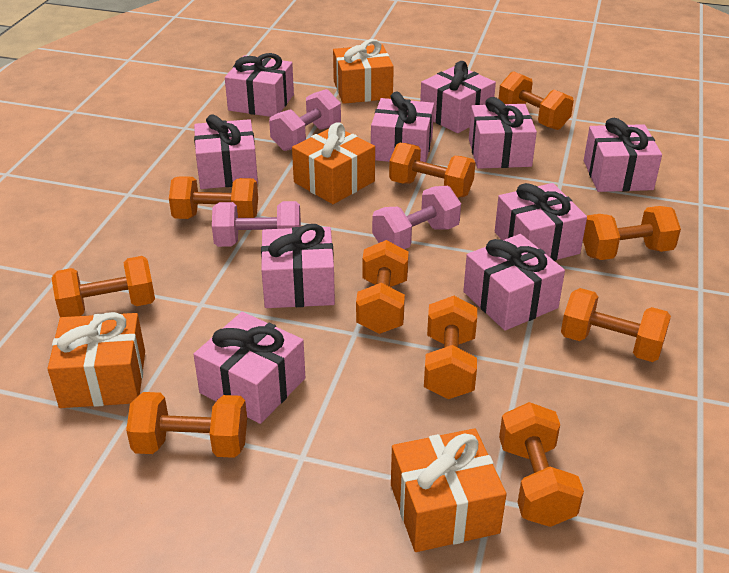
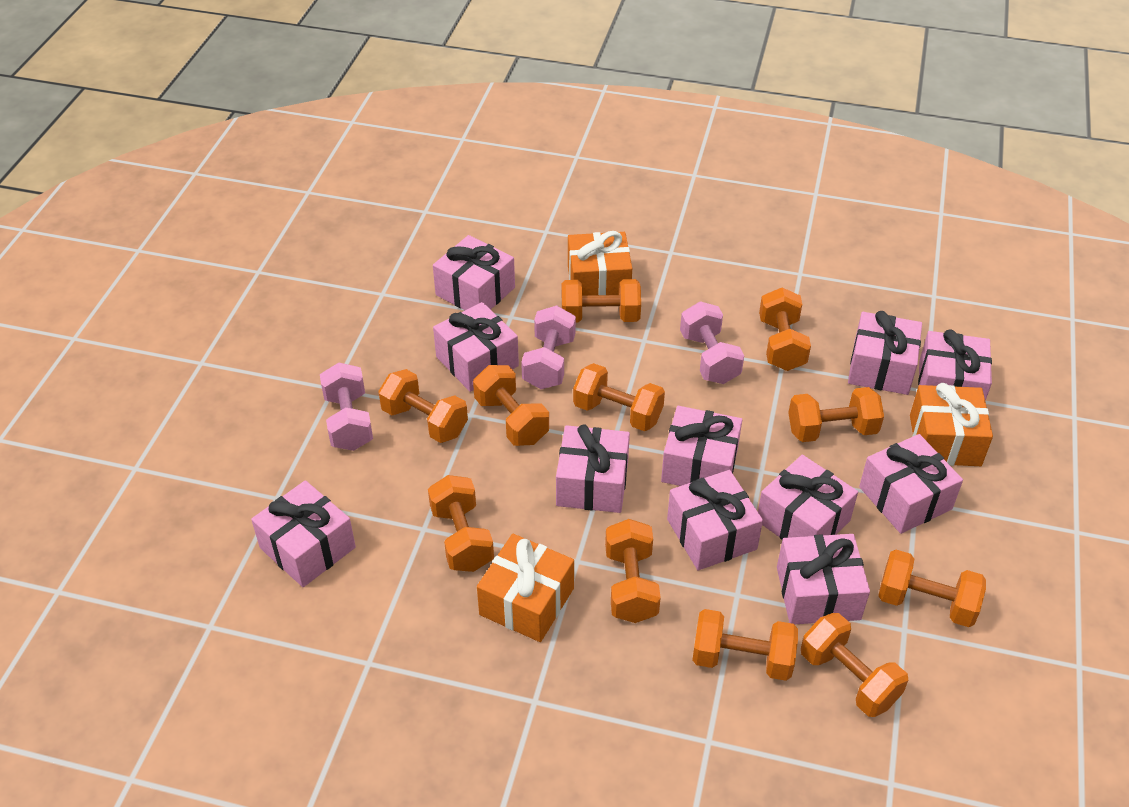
orange dumbbell: [52,256,155,317] [126,392,247,458] [169,176,258,219] [356,240,409,334] [389,143,475,197] [424,296,477,399] [499,71,574,130] [499,402,584,527] [561,288,671,362] [583,206,681,260] = 10 -> [378,369,468,443] [428,475,494,572] [473,365,549,446] [562,279,641,323] [573,363,665,431] [605,519,661,623] [692,609,798,681] [759,288,811,371] [788,387,884,442] [801,613,908,717] [878,550,986,627] = 11
orange gift: [48,312,145,408] [292,122,375,204] [333,39,394,104] [391,428,506,552] = 4 -> [477,534,574,642] [568,231,632,295] [910,383,993,466] = 3
pink gift: [193,312,305,424] [194,114,258,189] [225,53,294,117] [261,224,335,308] [371,92,434,162] [420,61,496,133] [463,234,565,331] [469,97,537,169] [495,183,587,261] [584,118,662,192] = 10 -> [251,480,356,587] [433,235,515,310] [433,302,519,392] [556,424,630,513] [661,406,742,486] [667,470,763,570] [758,455,858,540] [777,534,870,624] [848,311,922,395] [859,434,963,534] [918,329,992,401] = 11

